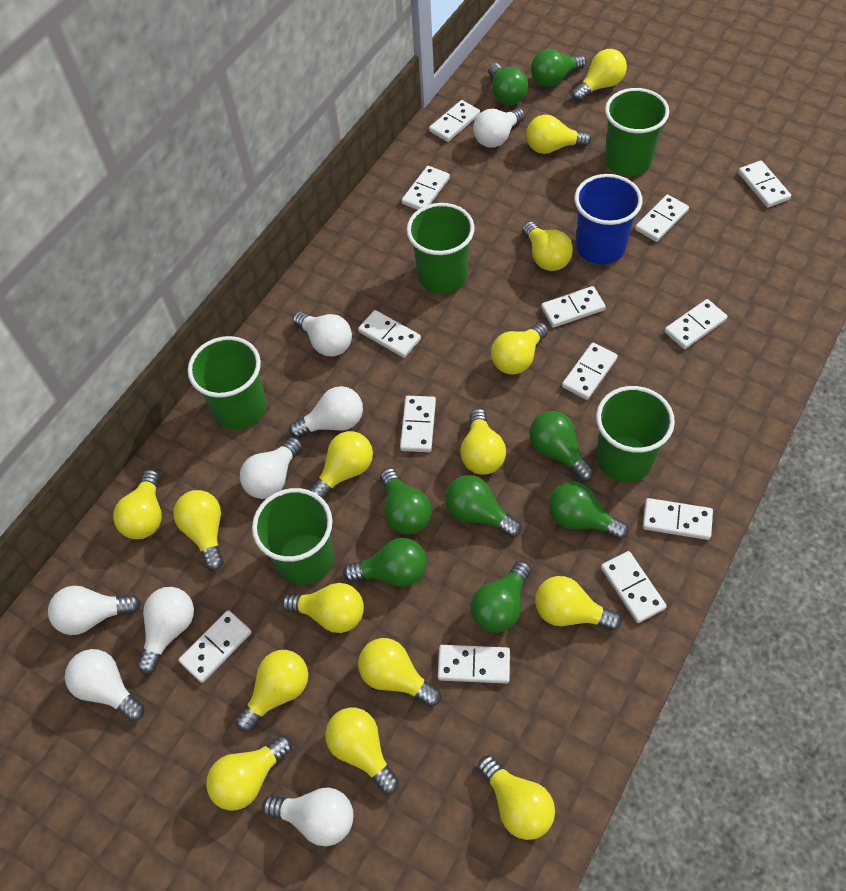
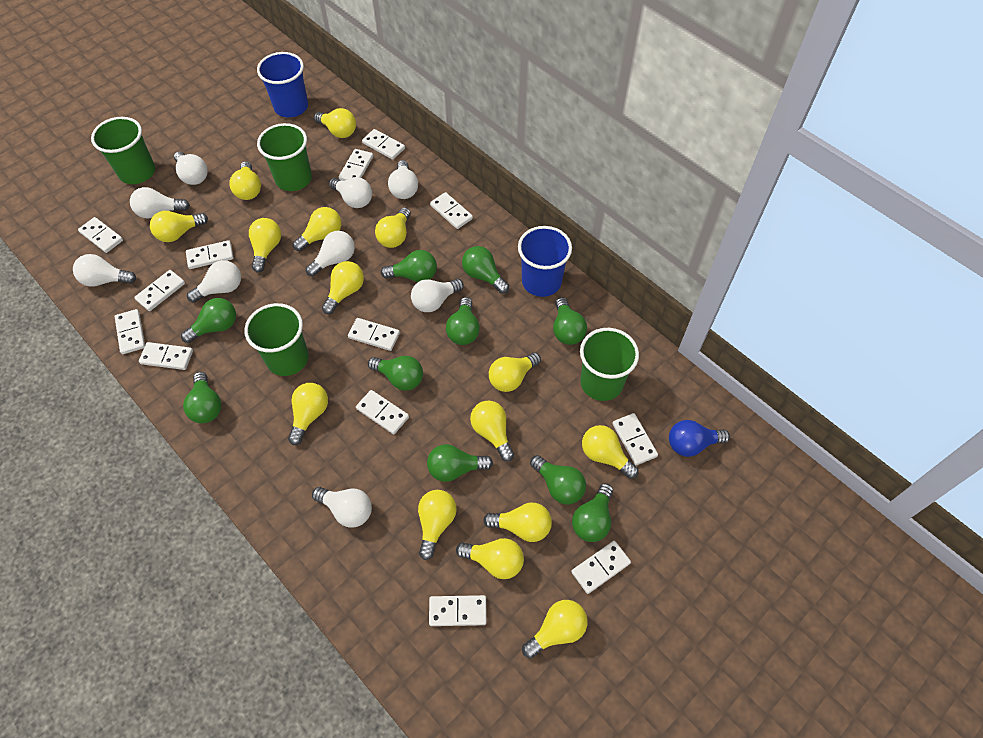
blue cup: [574,174,642,265] = 1 -> [257,52,308,118] [518,226,572,297] = 2
blue light bulb: none = 0 -> [669,420,730,457] = 1
green cup: [188,336,267,429] [252,488,334,585] [407,203,475,293] [596,386,675,482] [605,88,669,176] = 5 -> [91,117,155,184] [244,303,309,376] [257,123,312,191] [580,328,639,401] = 4
green light bulb: [343,538,427,587] [380,468,432,535] [445,475,521,537] [471,561,531,633] [489,63,528,105] [529,411,594,481] [531,49,586,87] [549,481,629,540] = 8 -> [181,298,236,343] [183,372,221,423] [368,356,423,391] [381,250,437,282] [427,444,493,482] [446,297,480,345] [462,246,509,294] [530,455,586,504] [553,297,587,345] [572,483,613,542] = 10
white light bulb: [48,586,141,635] [65,649,144,721] [137,587,194,674] [240,437,302,499] [262,787,353,846] [289,386,363,438] [293,311,352,356] [473,108,525,148] = 8 -> [73,254,136,287] [130,187,190,219] [174,152,208,185] [187,260,241,303] [306,231,355,276] [312,487,372,528] [329,177,372,208] [388,160,418,199] [411,279,464,312] = 9

